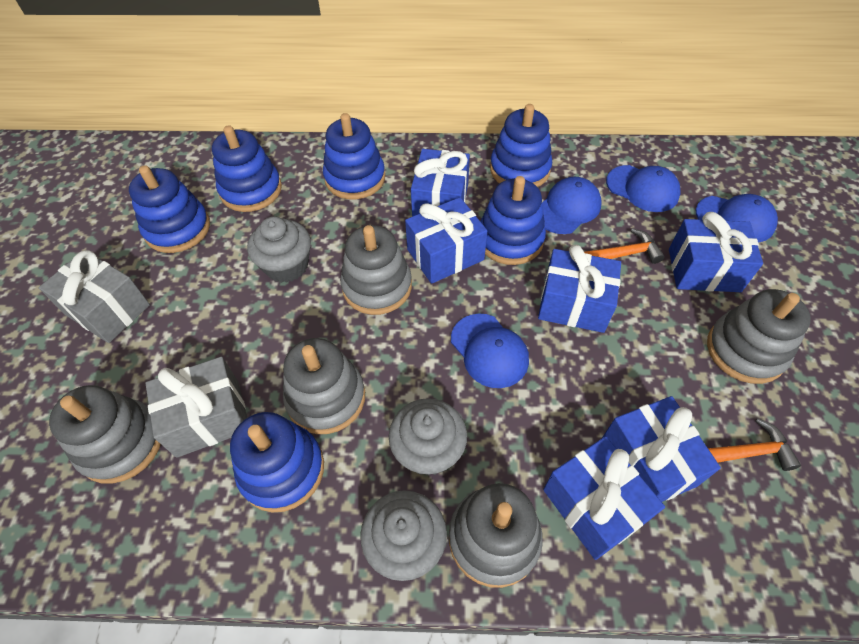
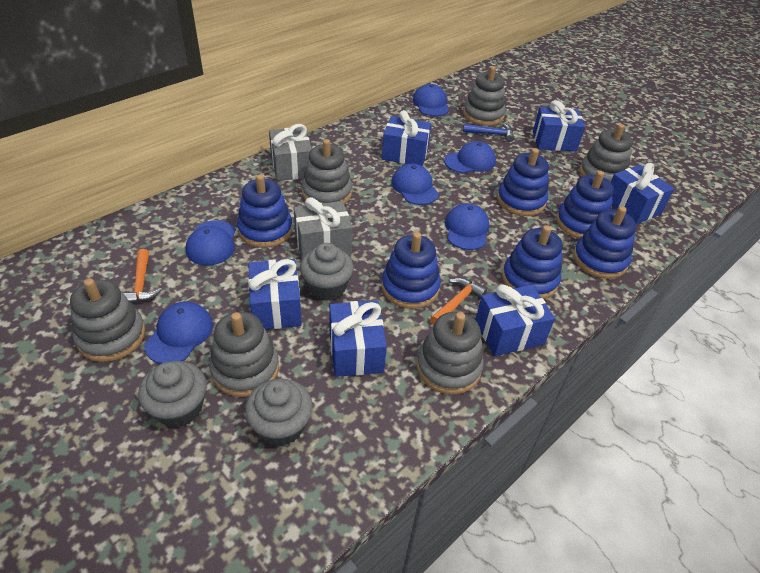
blue cap: [451,313,529,388] [542,177,602,234] [606,165,681,212] [696,194,778,243] = 4 -> [144,302,213,364] [186,220,236,266] [392,163,439,205] [413,84,449,116] [444,141,496,173] [445,203,489,250] = 6
blue hammer: none = 0 -> [463,123,514,142] = 1
grey stacking toy: [49,385,161,484] [283,338,365,434] [340,225,412,315] [449,483,543,588] [707,289,811,384] = 5 -> [70,278,146,362] [209,312,279,397] [302,139,352,204] [417,312,484,394] [463,66,506,126] [579,124,633,182] = 6

